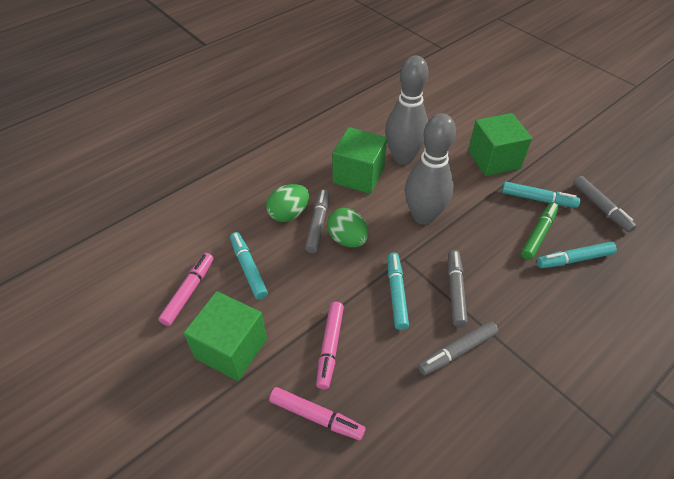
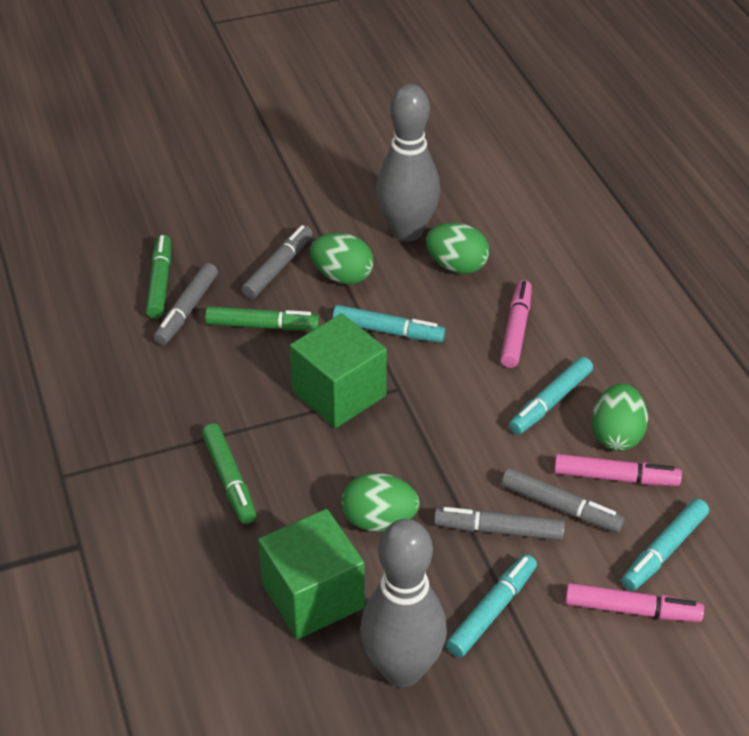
green cube: [184,291,267,381] [332,127,387,194] [468,113,532,176] = 3 -> [258,509,365,639] [290,313,387,428] = 2
green egg: [266,184,309,222] [327,208,368,248] = 2 -> [310,233,374,284] [342,473,420,532] [426,223,489,274] [592,383,648,451] = 4
green marker: [521,202,559,260] = 1 -> [146,235,171,319] [202,423,256,524] [205,306,319,331] = 3

